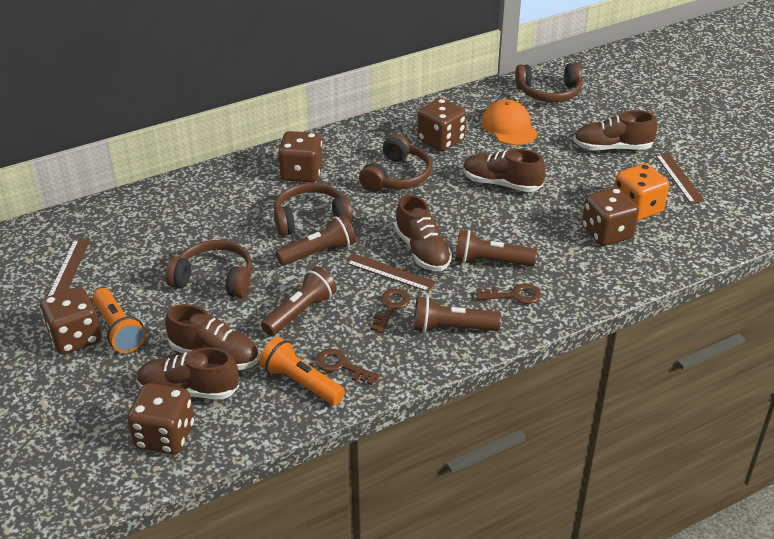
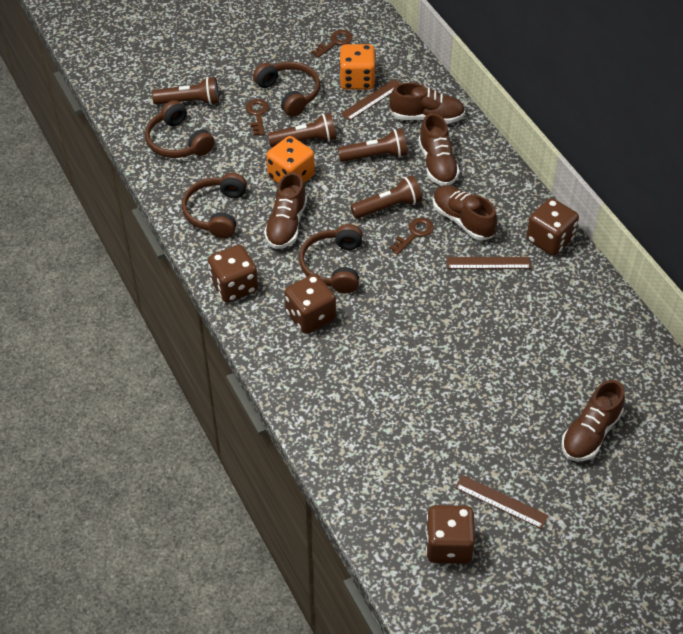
brown dice: [40,287,101,355] [127,383,194,454] [278,131,323,182] [417,98,466,151] [582,187,639,246] = 5 -> [208,245,258,303] [284,274,336,334] [425,505,475,564] [526,198,579,256] = 4
orange cap: [482,99,538,145] = 1 -> none = 0
orange dice: [614,164,669,221] = 1 -> [266,136,315,184] [339,44,376,89] = 2
orange flashlight: [92,288,146,353] [259,337,345,405] = 2 -> none = 0

